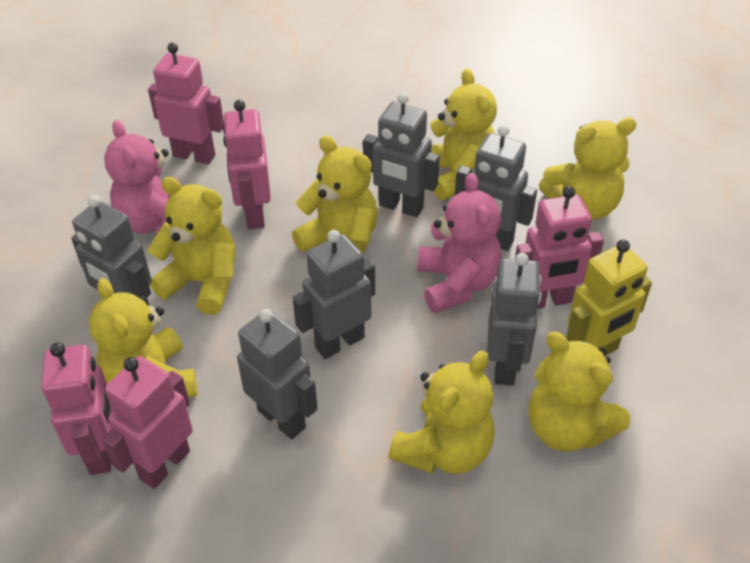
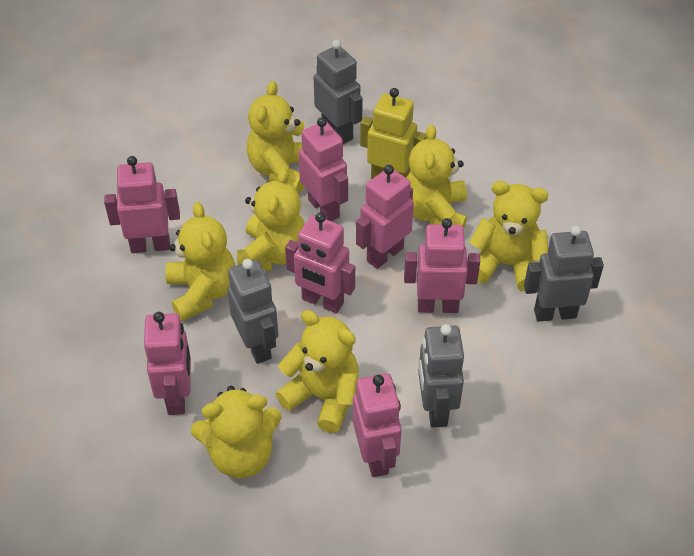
grey robot: [71,195,152,306] [237,309,318,439] [293,230,375,359] [363,92,440,217] [455,125,537,251] [487,253,542,386] = 6 -> [227,259,279,364] [314,40,363,144] [418,324,464,428] [524,226,604,322] = 4
pink robot: [41,343,113,475] [102,356,193,489] [148,43,224,164] [223,100,271,229] [515,186,604,309] = 5 -> [104,156,180,253] [144,312,191,415] [285,212,355,313] [299,117,348,221] [353,373,402,477] [356,165,414,269] [404,218,480,313] = 7
pink teddy bear: [104,120,182,234] [417,173,502,313] = 2 -> none = 0

